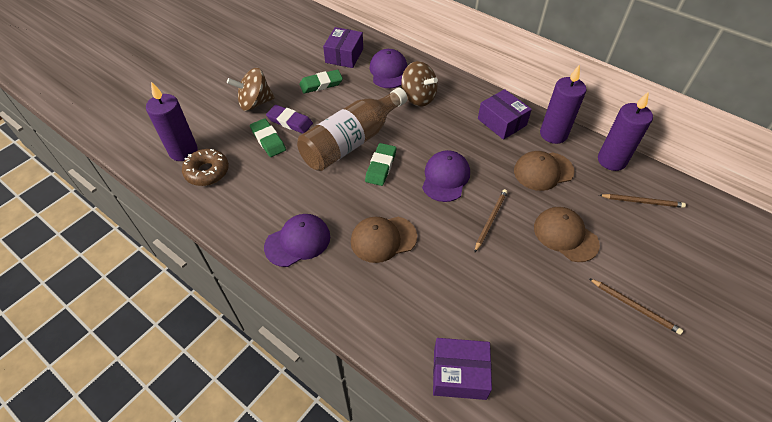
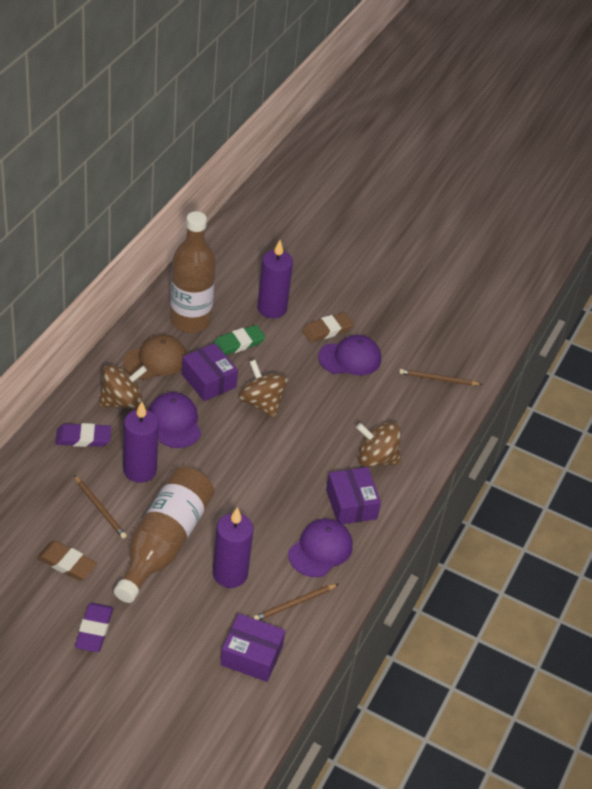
brown bottle: [297,88,408,171] = 1 -> [114,467,214,603] [170,211,216,333] = 2
brown cap: [351,216,417,263] [514,151,575,191] [534,207,600,262] = 3 -> [123,334,186,380] = 1
brown donut: [182,149,229,186] = 1 -> none = 0
brown eraser: none = 0 -> [37,541,97,580] [302,312,354,343] = 2
brown spinning top: [227,68,275,111] [401,61,438,106] = 2 -> [99,364,147,409] [238,360,288,418] [356,422,401,467] = 3
green eraser: [250,118,286,157] [299,69,343,94] [365,143,396,186] = 3 -> [212,325,265,355] = 1
purple eraser: [266,105,313,134] = 1 -> [55,423,111,447] [75,603,113,652] = 2

